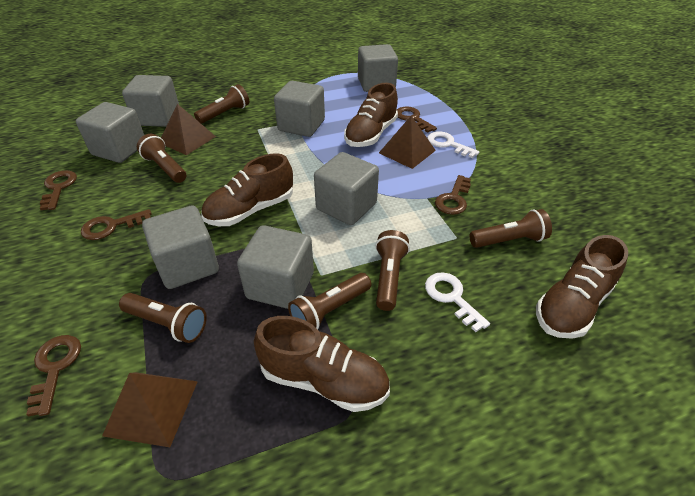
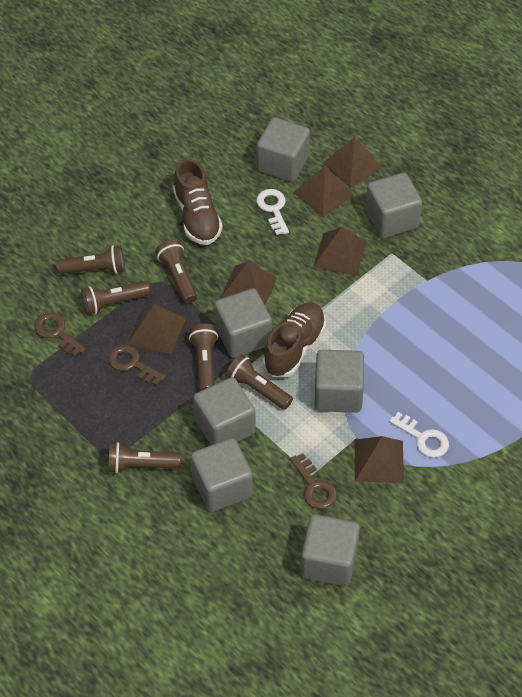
brown key: [26,335,81,417] [40,170,77,210] [81,209,152,240] [397,106,437,133] [435,175,471,215] = 5 -> [34,313,85,357] [108,345,166,386] [290,453,337,509] = 3
brown pyramid: [102,372,198,447] [161,104,216,155] [379,116,436,169] = 3 -> [128,304,186,354] [220,261,277,305] [293,166,354,217] [313,227,366,276] [323,137,382,188] [355,436,404,483] = 6
brown shoe: [201,153,293,226] [254,316,390,412] [344,83,398,147] [536,235,628,339] = 4 -> [173,158,223,245] [263,302,326,377] = 2

